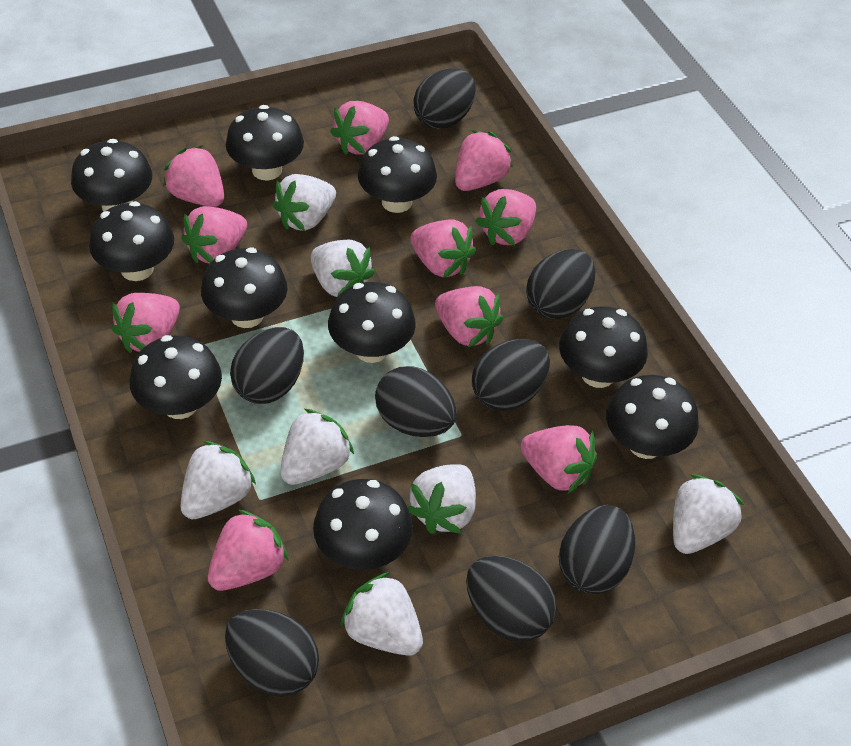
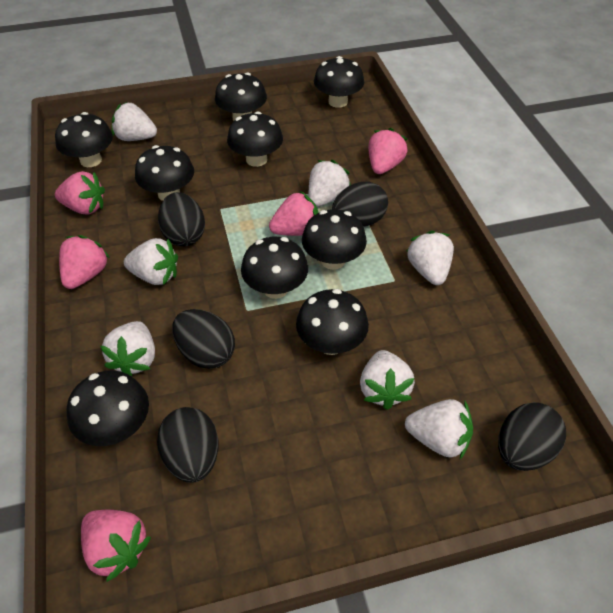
black egg: [225,609,319,697] [230,327,304,404] [375,366,457,437] [413,68,476,129] [466,556,556,642] [472,339,550,411] [526,249,596,319] [559,505,635,594] = 8 -> [157,407,218,483] [158,192,205,246] [172,309,235,369] [332,181,388,227] [498,402,566,471] = 5
black mushroom: [71,139,152,211] [89,201,174,281] [130,335,222,419] [201,248,288,328] [226,105,304,180] [313,479,413,570] [328,282,416,363] [358,136,437,213] [559,306,648,388] [606,375,699,459] = 10 -> [55,112,113,167] [66,370,149,446] [135,145,194,201] [215,73,267,121] [227,111,283,167] [241,237,308,299] [296,289,369,355] [302,209,367,270] [314,56,364,108] = 9
pink strawberry: [111,293,180,353] [163,146,224,207] [181,206,247,264] [208,510,289,591] [330,101,389,155] [410,219,476,278] [435,286,503,348] [455,130,513,191] [475,189,536,245] [520,425,597,493] = 10 -> [55,171,105,214] [59,235,110,289] [81,510,151,582] [269,191,318,236] [368,128,407,174] = 5

